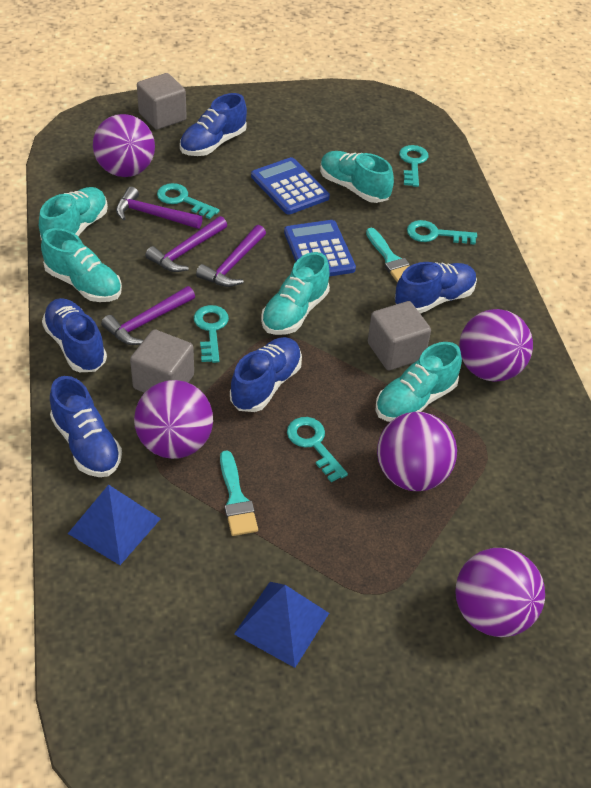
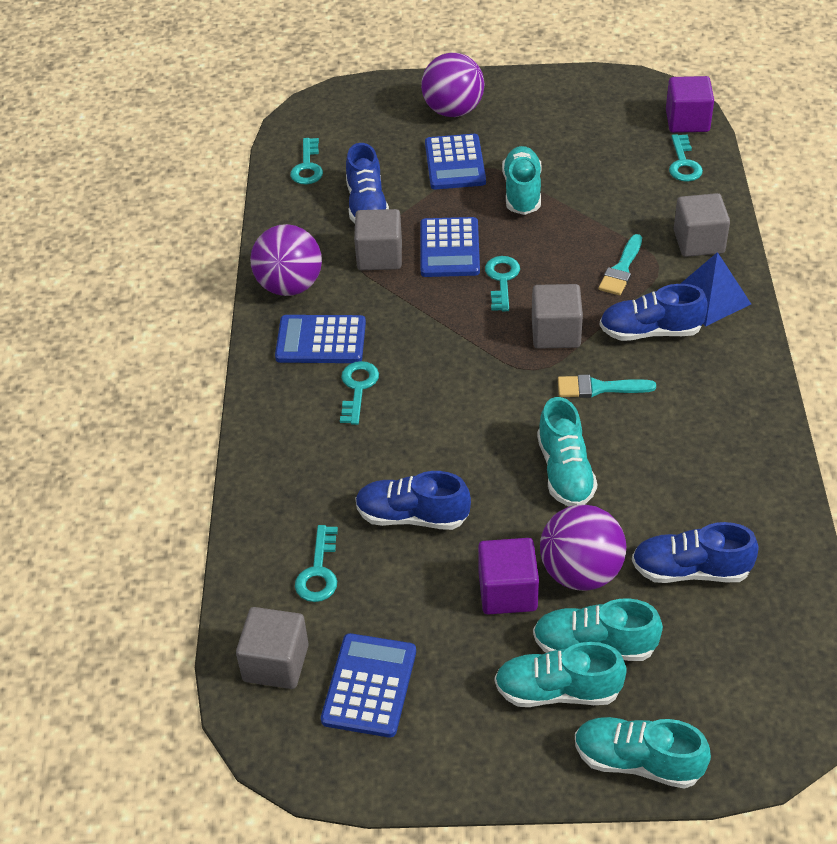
blue calculator: [251,157,330,215] [284,220,356,277] = 2 -> [275,315,366,363] [321,633,416,738] [420,217,480,277] [425,134,486,189] = 4
blue pyramid: [68,485,161,565] [234,582,329,668] = 2 -> [680,252,751,326] = 1
blue shoe: [42,298,107,372] [50,376,122,477] [180,93,247,156] [230,337,302,412] [395,262,477,313] = 5 -> [346,143,389,223] [355,471,471,530] [600,284,708,341] [632,522,759,583] = 4
grey cube: [130,329,194,393] [137,73,187,130] [368,301,431,371] = 3 -> [236,607,309,689] [354,209,402,270] [532,284,583,349] [674,193,730,257] = 4
purple ball: [93,114,155,177] [134,380,213,459] [377,412,457,491] [455,548,545,637] [459,309,533,382] = 5 -> [250,224,322,296] [421,53,484,117] [540,504,626,591] = 3
purple cube: none = 0 -> [478,538,539,615] [666,76,714,133] = 2
purple hammer: [101,286,195,345] [116,187,203,229] [145,216,227,272] [196,225,266,287] = 4 -> none = 0

